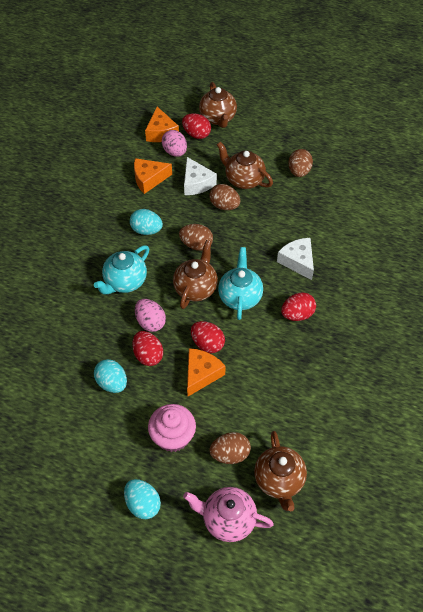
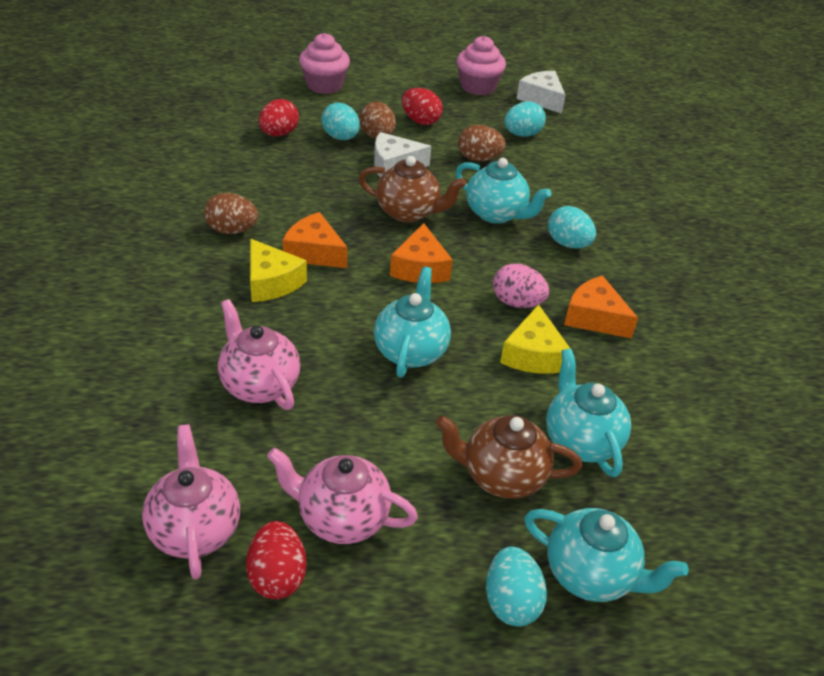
brown egg: [179,224,213,251] [209,184,240,210] [210,432,251,464] [288,149,313,177] = 4 -> [204,193,258,234] [360,101,396,139] [458,125,506,161] = 3
brown teapot: [173,240,218,309] [199,82,237,128] [217,142,273,189] [254,431,307,511] = 4 -> [359,156,466,222] [436,415,582,499] = 2
pink cupcake: [148,404,196,452] = 1 -> [299,33,350,94] [457,36,506,95] = 2
pink egg: [135,299,166,332] [162,130,187,157] = 2 -> [493,263,550,308] = 1
pink teapot: [183,487,274,542] = 1 -> [142,424,240,579] [218,299,300,410] [267,448,418,544] = 3
red egg: [132,331,163,366] [182,113,211,139] [191,321,225,353] [281,292,316,321] = 4 -> [246,521,306,599] [259,99,299,136] [402,88,443,125] = 3
turquoise egg: [94,359,127,393] [124,479,161,519] [130,209,163,235] = 3 -> [322,102,360,140] [486,546,547,626] [504,101,546,137] [548,206,596,248] = 4
turquoise teapot: [94,245,149,294] [218,247,263,320] = 2 -> [374,267,451,377] [455,158,552,224] [524,508,688,602] [546,349,631,477] = 4
yellow cheese: none = 0 -> [250,239,307,302] [500,304,571,374] = 2

